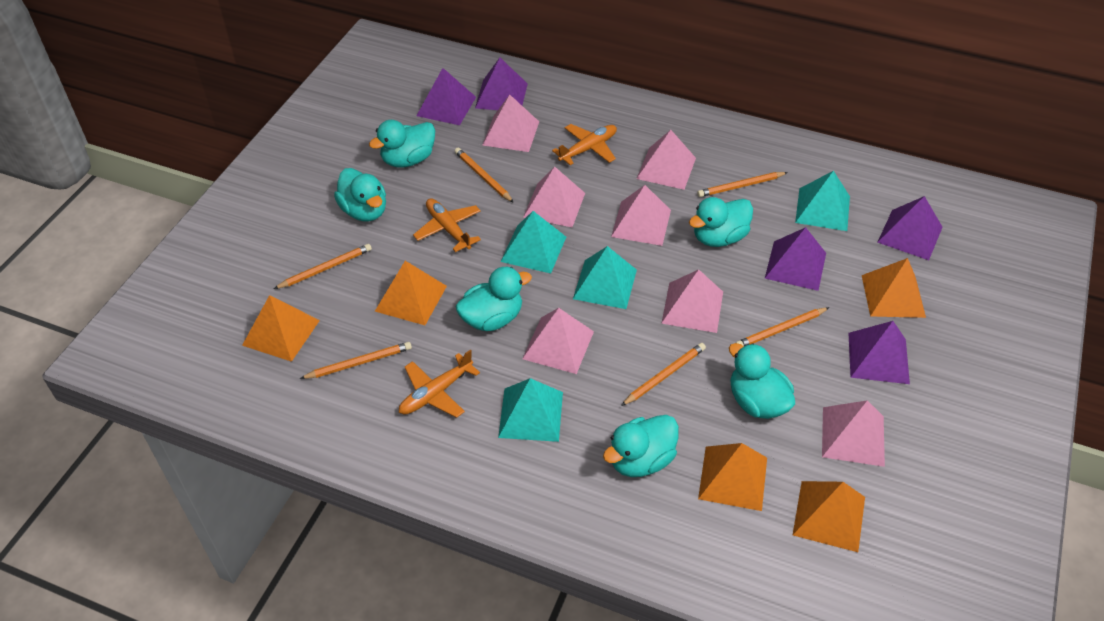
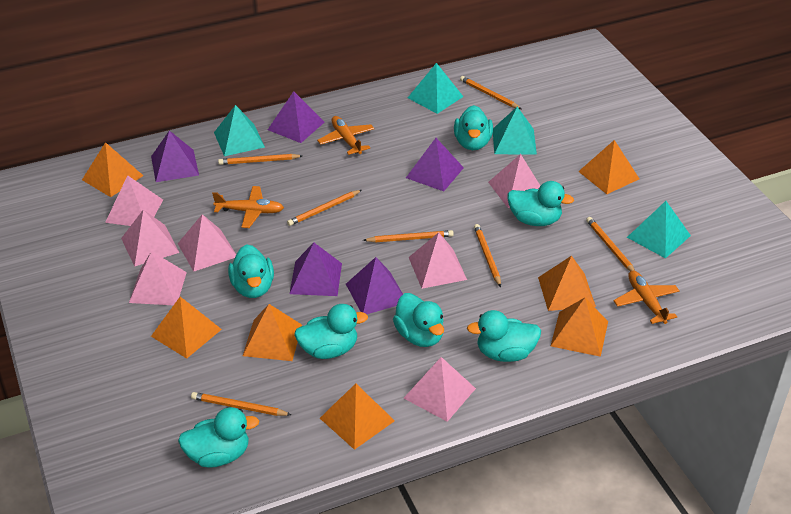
orange pencil: [274,244,372,289] [300,342,412,379] [455,148,514,203] [621,343,706,406] [697,172,788,197] [736,307,829,346] = 6 -> [191,392,291,416] [218,154,303,165] [287,190,362,226] [363,230,454,242] [460,76,521,109] [474,224,501,287] [586,217,635,271] = 7
orange pyramid: [242,295,320,362] [375,261,447,325] [698,443,767,511] [793,481,865,552] [862,258,926,318] = 5 -> [82,142,144,197] [151,297,222,359] [243,304,302,361] [320,384,395,450] [538,256,596,311] [551,298,608,357] [578,140,639,194] = 7
turquoise duck: [334,168,386,221] [369,120,435,167] [456,267,532,331] [603,415,679,477] [689,197,753,247] [729,343,795,419] = 6 -> [178,407,259,468] [228,244,274,298] [294,304,368,359] [393,293,444,347] [454,105,493,150] [467,310,541,362] [508,181,574,226] = 7

